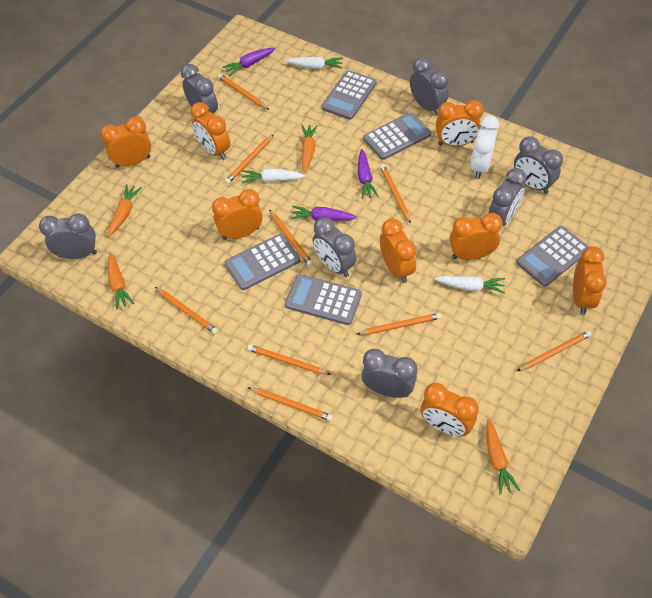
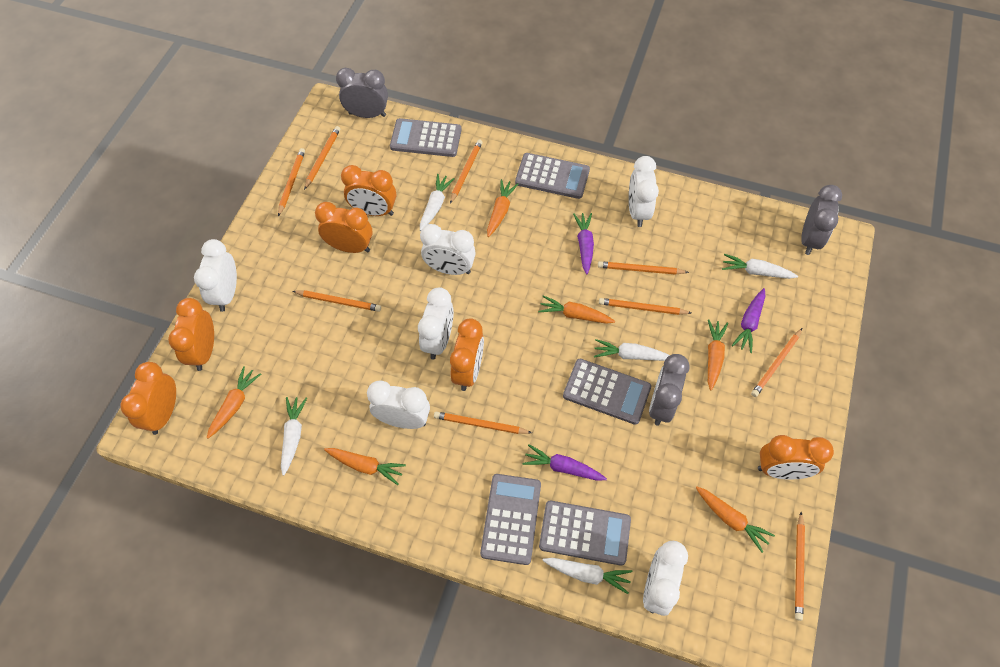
grey clock: [39,214,97,259] [181,64,218,113] [313,217,357,277] [361,349,417,398] [410,57,449,116] [489,168,527,226] [514,136,563,194] = 7 -> [336,68,388,118] [649,354,690,426] [801,185,842,255] = 3
orange carrot: [108,184,142,236] [108,253,134,310] [301,125,318,172] [486,419,520,495] = 4 -> [207,366,261,438] [324,448,406,485] [487,179,518,237] [538,295,615,324] [696,487,775,553] [708,319,728,390] = 6
orange clock: [100,117,151,168] [190,102,230,160] [212,189,263,240] [380,218,417,283] [420,383,479,436] [436,100,484,146] [450,213,503,260] [573,246,607,315] = 8 -> [120,362,176,435] [168,298,214,371] [315,202,373,253] [341,165,396,216] [450,318,484,391] [758,435,834,480] = 6
white carrot: [242,169,306,183] [285,57,343,69] [435,276,505,294] = 3 -> [281,397,307,476] [420,174,455,231] [542,558,632,594] [594,339,670,361] [722,254,798,279] = 5
white clock: [470,115,499,179] = 1 -> [194,239,237,312] [367,380,430,429] [418,287,454,360] [420,224,476,275] [629,156,659,227] [643,541,688,616] = 6

